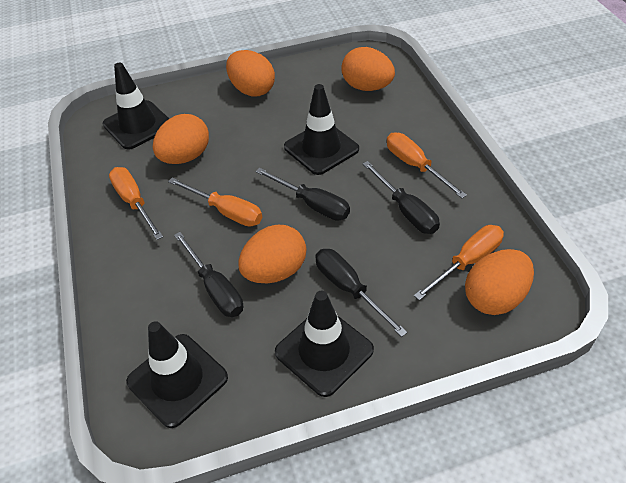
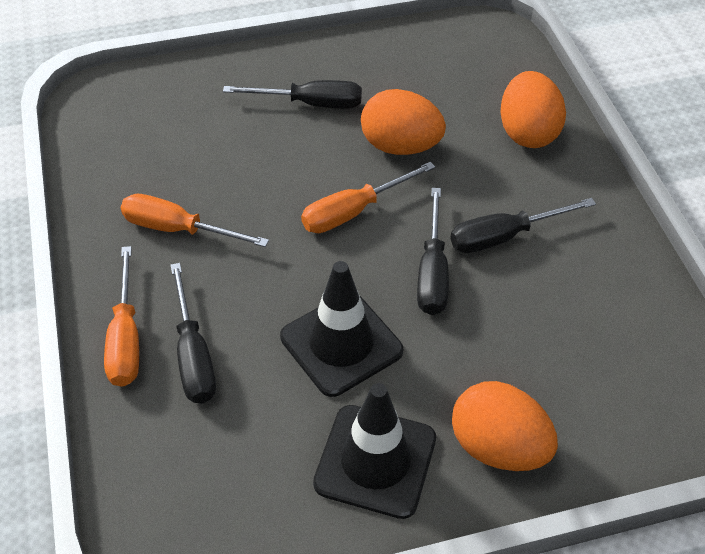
black traffic cone: [103,63,169,150] [126,321,228,428] [275,291,374,397] [284,84,359,175] = 4 -> [280,261,403,397] [313,383,436,519] = 2
orange egg: [153,114,209,164] [226,50,275,96] [238,225,306,283] [341,47,395,91] [465,249,534,315] = 5 -> [361,89,446,155] [452,381,558,471] [501,71,566,148] = 3
orange screwdriver: [109,167,163,240] [168,178,262,227] [387,132,467,198] [414,225,504,300] = 4 -> [104,246,139,387] [121,194,269,247] [301,162,436,233] = 3

